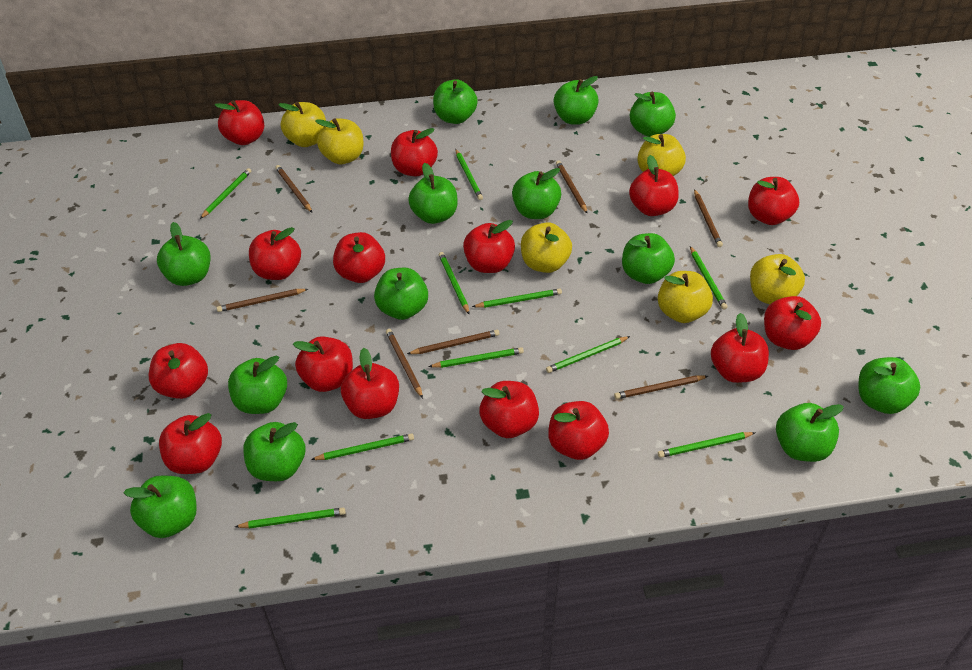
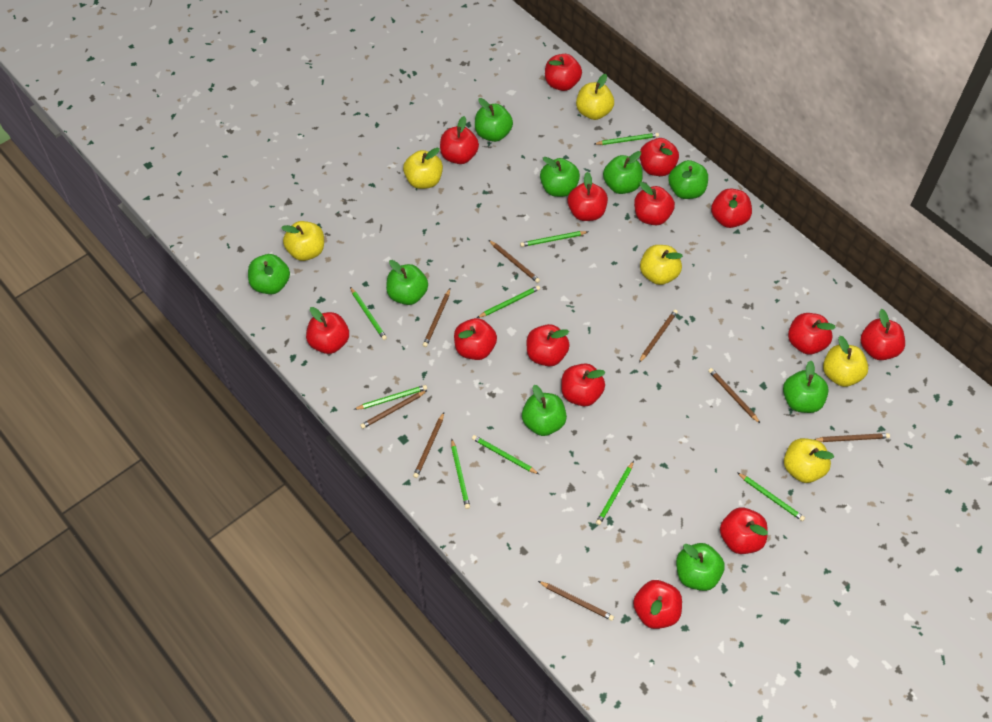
brown pencil: [217,289,308,312] [275,165,312,212] [386,329,423,398] [407,330,500,354] [556,161,588,214] [614,375,708,399] [694,189,723,247] = 7 -> [360,390,427,429] [413,412,444,478] [423,289,450,347] [489,240,540,283] [538,581,614,621] [639,309,678,363] [708,368,760,423] [814,433,890,442] = 8
green apple: [123,476,197,538] [157,222,210,286] [228,356,287,414] [243,422,306,481] [374,268,428,320] [408,163,458,224] [433,79,478,124] [512,168,561,219] [554,76,599,125] [622,233,675,284] [630,92,676,137] [776,403,844,462] [858,357,920,414] = 13 -> [248,254,290,294] [386,260,428,305] [475,98,513,142] [522,385,567,436] [540,157,580,197] [603,151,643,194] [668,160,708,199] [676,543,725,591] [783,361,829,413] = 9
green pencil: [200,168,251,219] [235,508,346,529] [311,433,414,460] [429,347,524,368] [439,252,469,314] [456,149,483,200] [472,289,562,308] [546,336,630,373] [658,432,755,458] [690,246,727,310] = 10 -> [350,287,387,340] [354,385,427,410] [451,439,470,509] [472,435,539,474] [477,286,540,318] [520,231,588,247] [595,133,659,145] [596,461,634,525] [737,472,805,521] = 9
red apple: [149,343,208,399] [159,413,222,474] [215,100,264,145] [249,227,301,280] [293,336,353,392] [333,232,385,283] [341,348,399,419] [391,128,438,176] [463,220,515,273] [479,381,539,438] [548,401,609,460] [629,155,679,216] [711,313,769,383] [748,177,799,225] [764,296,821,350] = 15 -> [306,307,349,354] [440,116,479,164] [454,318,497,360] [527,324,570,367] [545,54,582,91] [561,363,606,406] [568,172,608,221] [633,580,682,629] [634,182,675,225] [640,138,679,176] [711,189,752,228] [720,508,768,554] [788,313,836,354] [861,309,905,360] = 14

